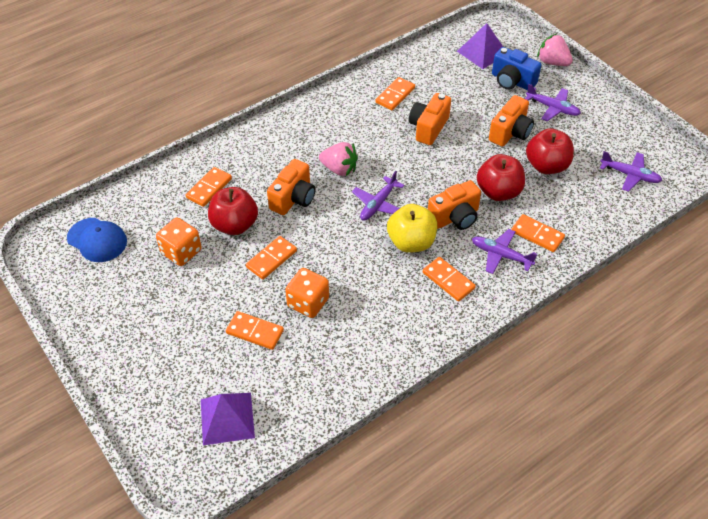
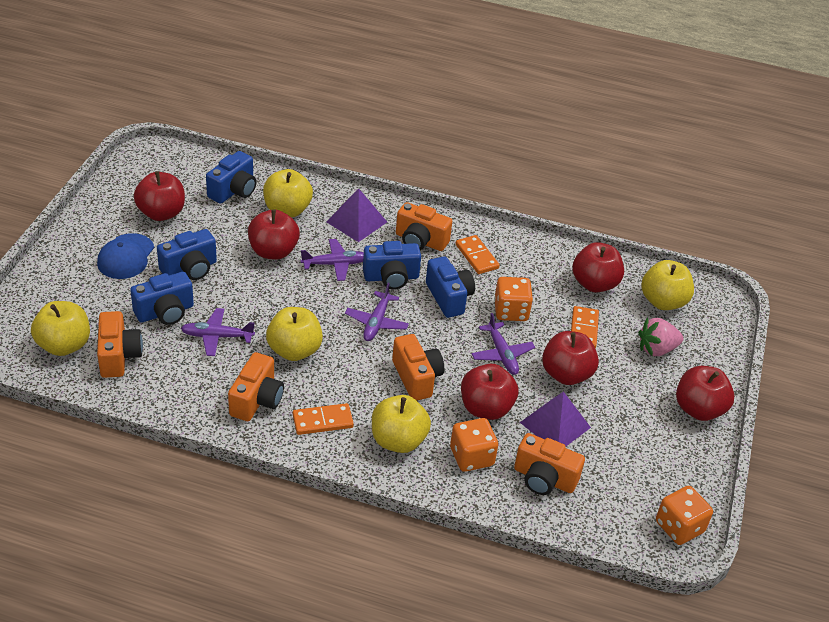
blue camera: [492,47,541,90] = 1 -> [130,272,194,325] [157,229,217,280] [206,151,256,204] [363,241,421,290] [426,256,475,318] = 5
orange camera: [267,159,316,215] [409,93,451,145] [428,180,481,230] [489,95,534,147] = 4 -> [97,311,143,378] [228,352,284,421] [392,334,444,400] [396,202,452,251] [514,433,585,495] = 5
orange dice: [156,218,202,266] [285,268,329,318] = 2 -> [450,418,498,472] [494,277,533,321] [656,486,713,545] = 3
orange domino: [186,167,232,207] [226,311,284,350] [246,236,297,279] [375,77,415,110] [423,257,476,302] [511,214,565,252] = 6 -> [293,403,354,435] [455,235,500,274] [571,306,599,348] = 3
pink strawberry: [319,142,358,176] [537,34,573,66] = 2 -> [638,318,683,356] = 1
red apple: [208,187,258,235] [477,154,525,201] [526,128,574,174] = 3 -> [134,171,185,221] [248,209,300,260] [461,364,518,420] [542,331,599,385] [572,242,624,292] [676,366,734,421] = 6
yellow apple: [387,204,437,253] = 1 -> [31,301,90,356] [263,169,313,218] [266,307,323,361] [372,395,431,453] [641,260,694,310] = 5

